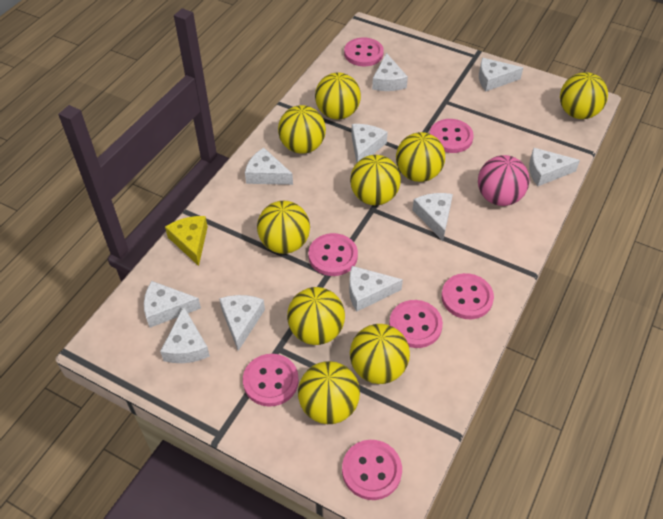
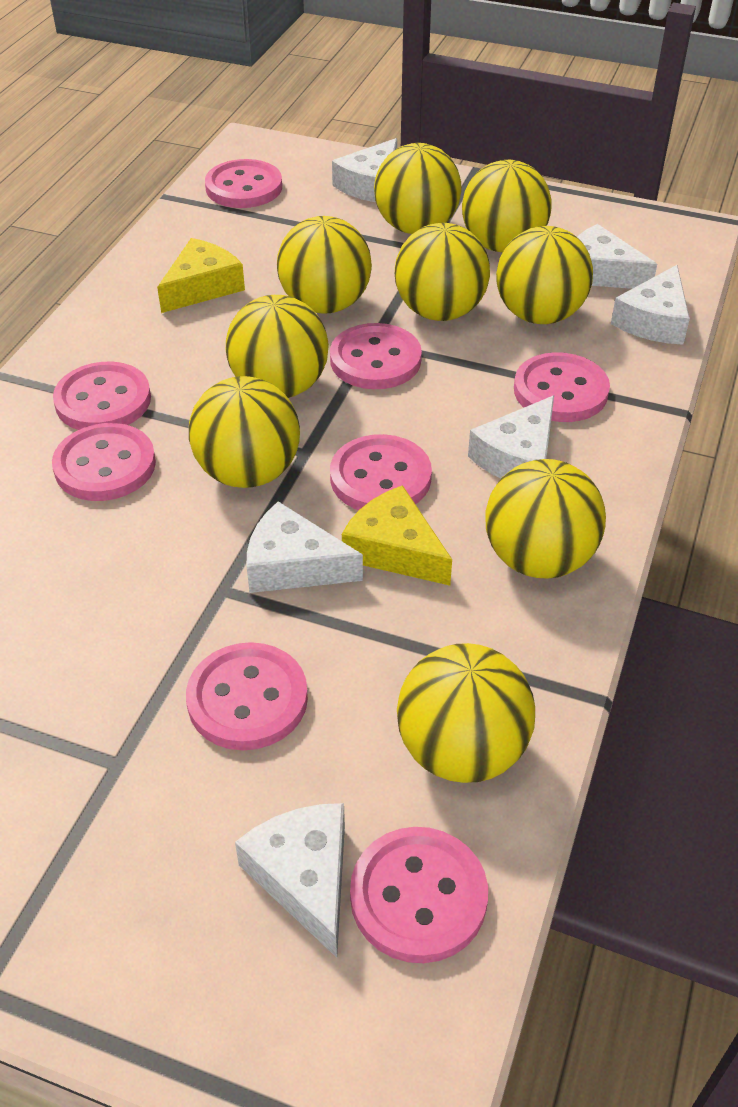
pink ball: [478,155,530,206] = 1 -> none = 0
pink button: [243,354,299,407] [308,233,358,276] [342,440,402,500] [344,38,384,66] [389,300,443,348] [430,119,474,153] [441,273,494,319] = 7 -> [52,423,156,501] [53,362,151,430] [186,642,308,750] [205,159,282,208] [330,323,422,389] [330,434,432,510] [350,827,488,963] [514,352,610,422] = 8
white cheese: [144,281,201,328] [160,306,210,363] [219,295,265,351] [245,148,293,185] [349,266,403,312] [351,124,388,163] [372,53,408,91] [412,193,453,241] [479,58,523,91] [529,148,580,186] = 10 -> [235,803,345,958] [247,502,363,593] [332,138,397,202] [468,395,554,478] [577,224,657,289] [611,265,690,345] = 6
yellow cheese: [165,216,208,266] = 1 -> [157,238,245,313] [342,485,452,586] = 2

